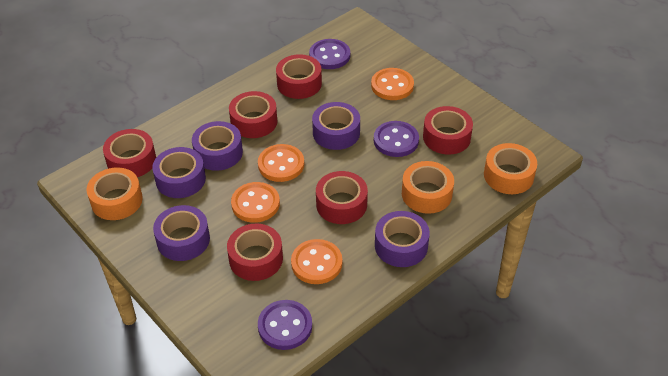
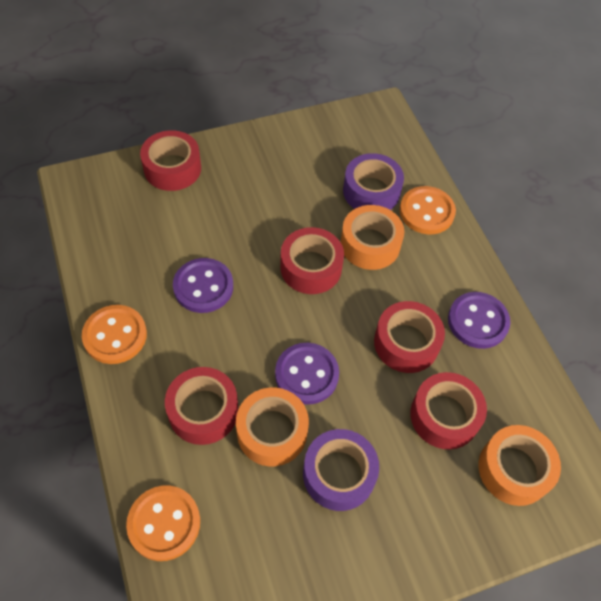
orange button: [231,182,280,223] [258,144,304,182] [291,239,342,284] [371,68,414,100] = 4 -> [82,305,147,364] [126,485,200,561] [400,186,456,234] = 3
purple tape: [152,147,206,198] [153,205,210,261] [192,121,243,171] [312,102,360,150] [375,211,430,267] = 5 -> [303,429,379,511] [343,153,404,210] = 2
red tape: [103,129,156,177] [227,224,283,281] [229,91,277,138] [276,54,322,99] [316,171,368,224] [423,106,473,154] = 6 -> [140,130,201,191] [165,367,238,445] [280,227,344,294] [374,301,445,373] [410,372,487,450] = 5

